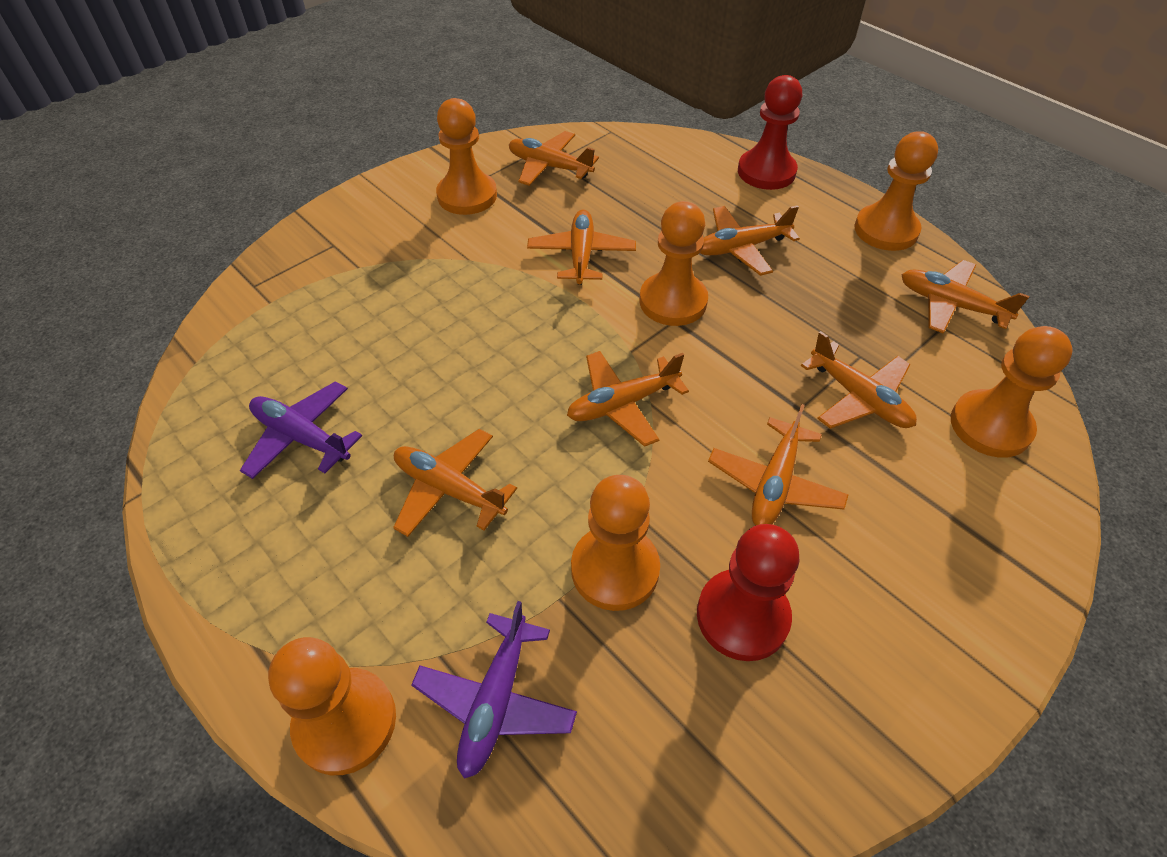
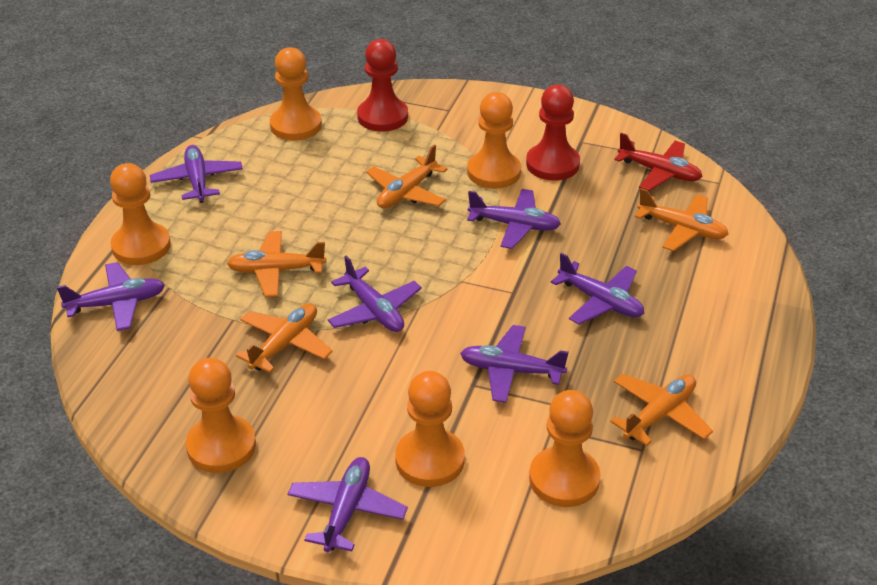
orange plane: [393,429,517,537] [509,131,599,186] [527,209,636,285] [567,351,689,447] [700,205,800,276] [708,404,849,526] [801,331,917,429] [901,260,1029,334] = 8 -> [227,231,326,297] [236,303,333,373] [366,144,448,208] [610,374,713,446] [635,188,729,251] = 5
purple plane: [240,381,362,479] [411,601,577,779] = 2 -> [57,262,165,331] [150,145,243,203] [287,457,408,552] [328,255,422,332] [460,325,569,403] [467,189,561,249] [551,253,644,325] = 7
red plane: none = 0 -> [614,133,703,191] = 1

